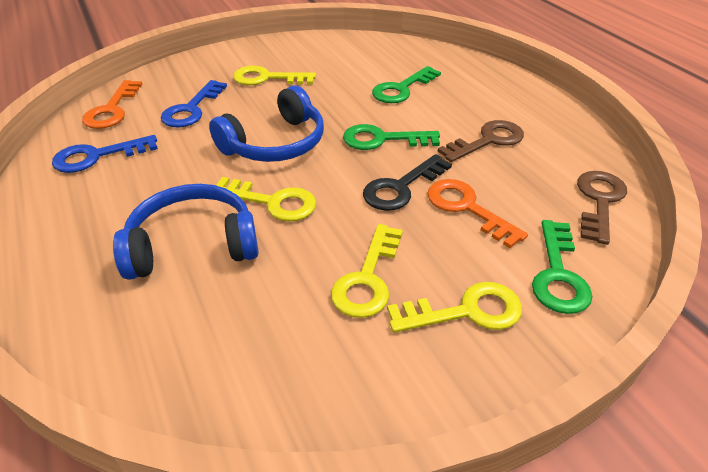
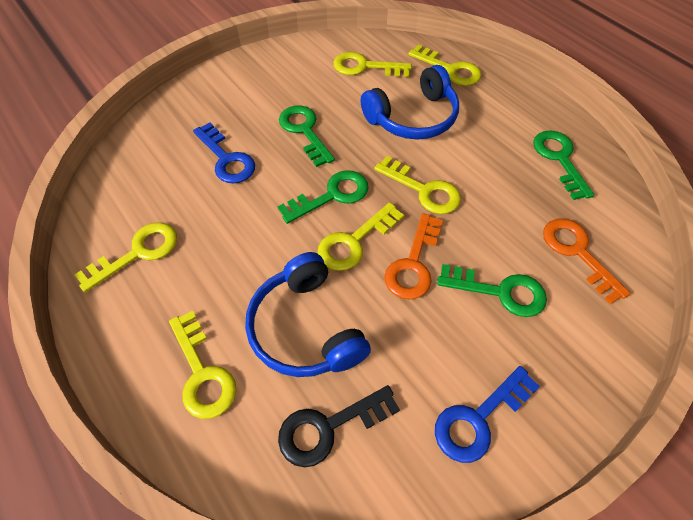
brown key: [438,120,524,162] [577,171,627,245] = 2 -> none = 0
green key: [343,124,440,150] [372,66,441,103] [532,220,593,314] = 3 -> [278,170,368,224] [279,105,335,167] [437,264,547,317] [533,130,594,200] = 4
yellow key: [216,177,316,222] [233,66,316,85] [331,224,403,318] [387,282,522,333] = 4 -> [74,222,177,292] [169,310,237,419] [317,202,404,271] [333,52,412,77] [374,156,461,214] [408,45,481,86] = 6

